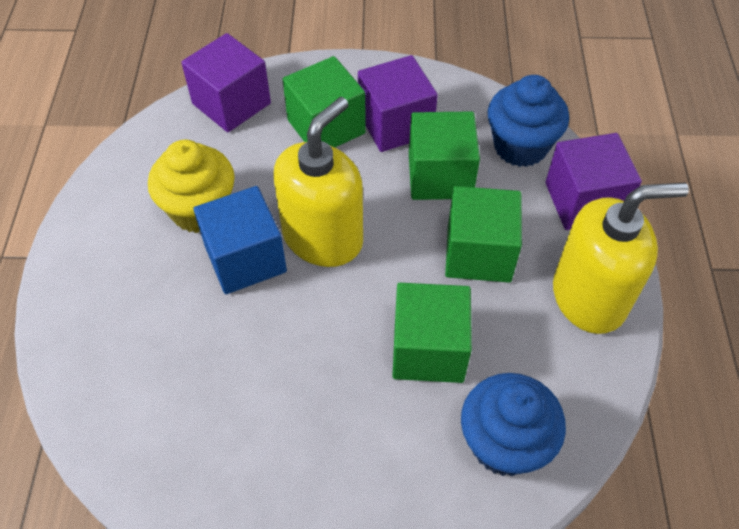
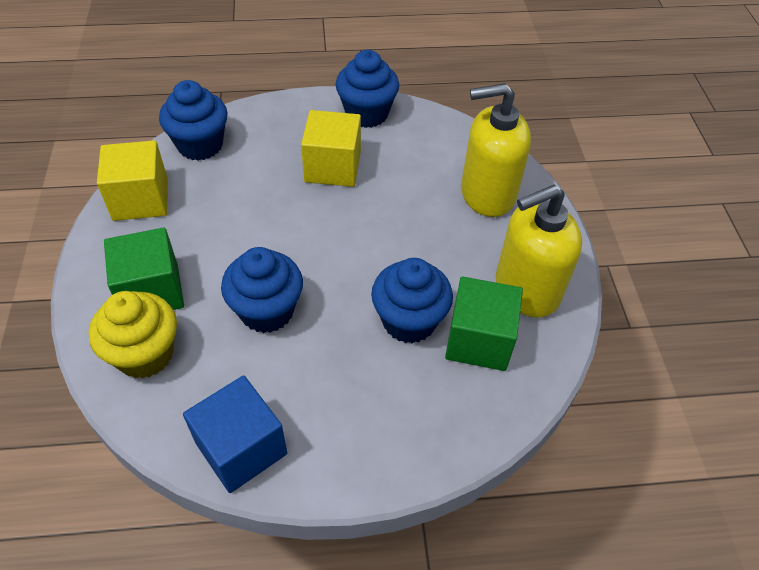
blue cupcake: [461,373,566,476] [487,75,569,167] = 2 -> [159,80,228,160] [221,247,303,333] [335,50,399,128] [371,258,453,343] = 4
green cube: [282,56,366,147] [392,283,472,383] [409,111,480,200] [445,186,522,283] = 4 -> [104,228,184,310] [445,276,523,371] = 2
purple cube: [181,33,271,132] [358,55,438,152] [545,133,642,230] = 3 -> none = 0
yellow cube: none = 0 -> [97,140,168,221] [301,110,361,187] = 2

